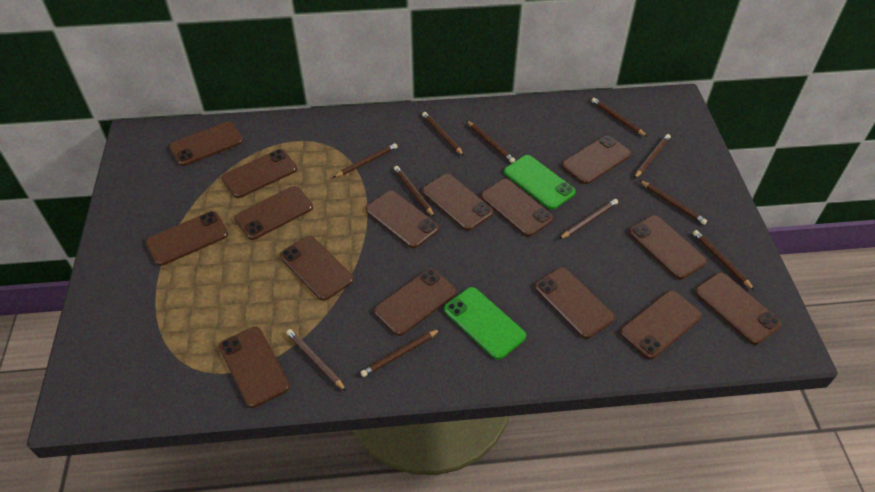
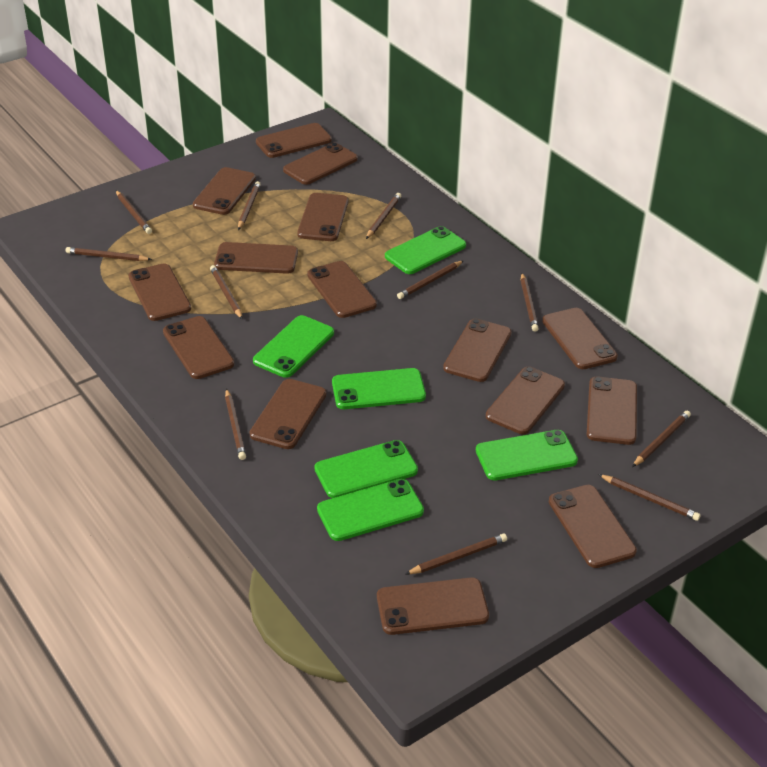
green phone: [444,287,526,360] [504,155,576,209] = 2 -> [253,315,334,378] [314,440,418,498] [317,479,424,541] [332,368,426,409] [385,226,466,274] [476,430,578,481] = 6

